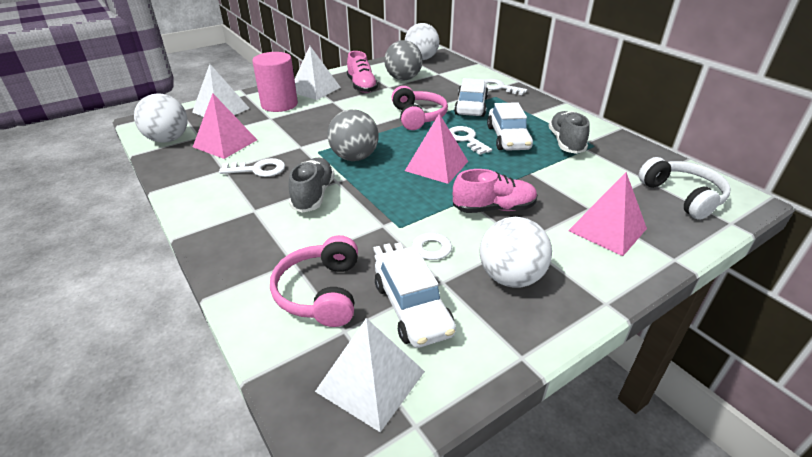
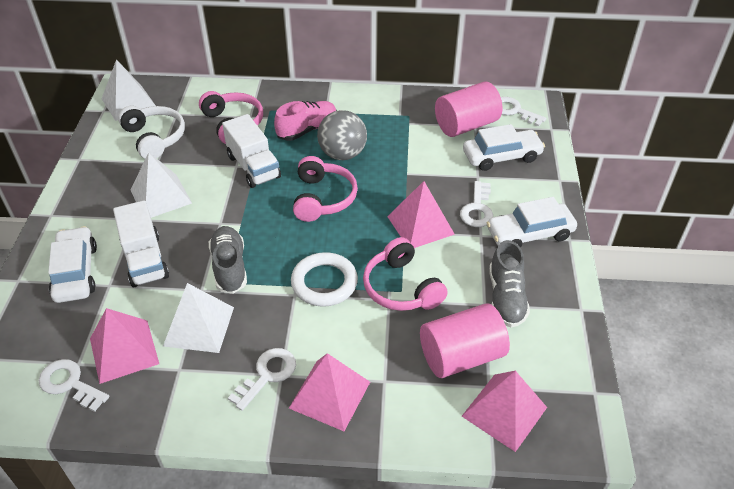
grey ball: [327,109,379,161] [384,40,423,80] = 2 -> [317,110,367,160] = 1
pink cylinder: [252,52,298,112] = 1 -> [420,303,510,378] [435,81,502,137] = 2
pink headphones: [270,235,358,327] [391,86,448,130] = 2 -> [199,91,263,144] [293,156,358,222] [363,237,448,311] = 3
pink pyramid: [193,93,257,159] [405,113,468,184] [568,172,647,256] = 3 -> [90,308,159,384] [289,353,370,431] [387,181,455,248] [462,371,547,452] = 4
pink shoe: [347,51,378,93] [453,169,538,213] = 2 -> [274,101,337,141] = 1
white ball: [134,93,187,143] [405,23,440,60] [480,217,552,288] = 3 -> none = 0
white ring: none = 0 -> [291,252,358,307] = 1
white truck: none = 0 -> [113,200,169,287] [222,114,281,188] = 2

